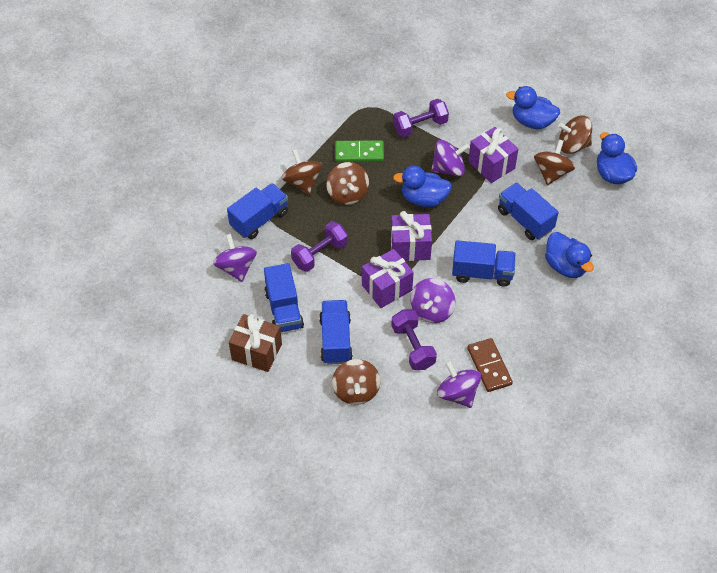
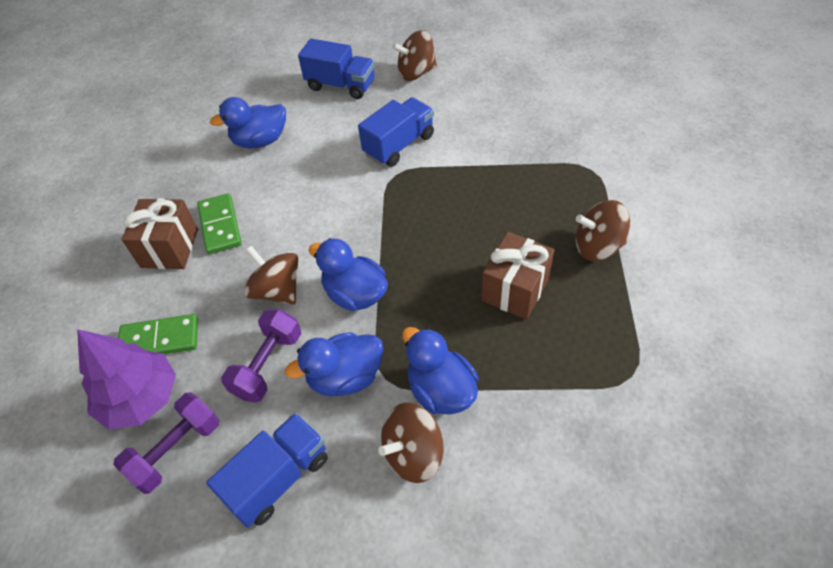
blue truck: [227,183,288,239] [264,263,304,332] [319,300,353,365] [452,240,516,287] [498,183,559,240] = 5 -> [207,413,327,527] [298,39,375,99] [358,97,434,167] = 3
brown domino: [467,338,513,392] = 1 -> none = 0
brown gift: [229,314,282,372] = 1 -> [122,198,198,269] [481,232,554,320] = 2
brown spinning top: [282,149,322,195] [326,162,369,205] [332,359,381,405] [534,139,575,185] [558,115,592,154] = 5 -> [244,246,298,305] [378,403,444,483] [392,30,437,81] [575,200,630,261] = 4
green domino: [335,140,384,162] = 1 -> [118,314,198,354] [197,193,242,254] = 2
purple dumbbell: [291,221,348,272] [391,310,437,370] [393,99,449,137] = 3 -> [113,392,219,494] [221,309,301,402] = 2
purple gift: [362,249,414,308] [391,211,432,261] [468,127,518,183] = 3 -> none = 0
purple spinning top: [213,234,257,282] [410,278,456,323] [431,140,469,177] [437,361,481,408] = 4 -> none = 0
purple tree: none = 0 -> [77,329,176,429] = 1

